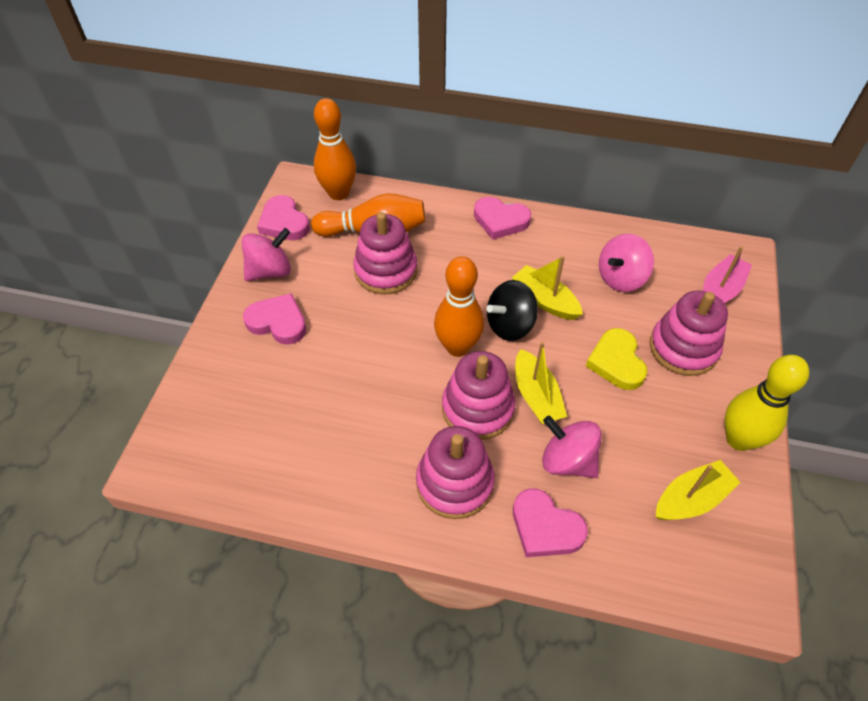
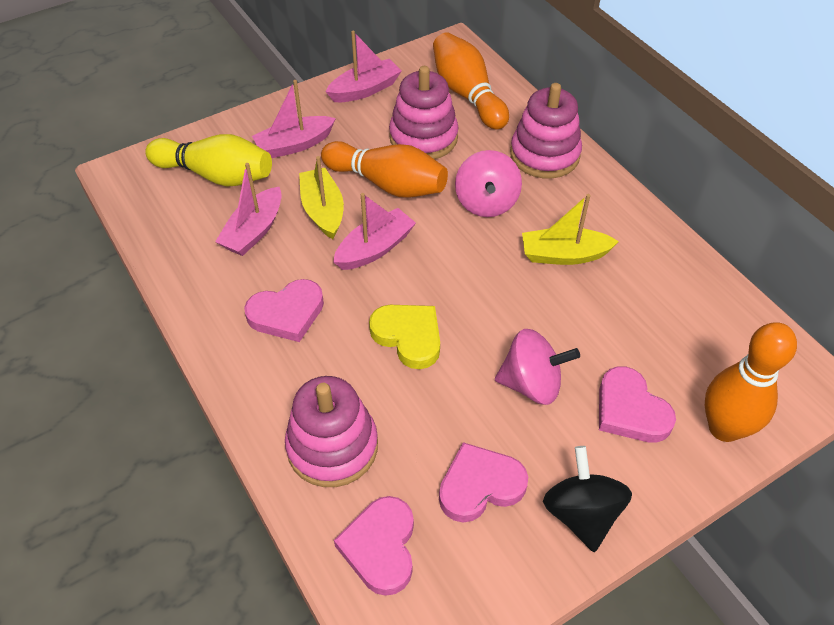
pink boat: [703,246,752,303] = 1 -> [215,163,282,256] [252,80,336,158] [326,31,401,102] [333,193,416,270] = 4
pink spinning top: [242,228,291,281] [542,415,602,478] [599,234,654,292] = 3 -> [455,150,522,217] [495,329,580,405] = 2
pink stacking toy: [353,212,417,295] [416,426,495,519] [442,351,516,440] [650,291,728,376] = 4 -> [285,376,378,487] [389,66,458,159] [510,83,582,179] = 3
yellow boat: [512,256,583,320] [515,342,567,424] [656,460,741,520] = 3 -> [299,156,344,239] [522,194,619,265] = 2

